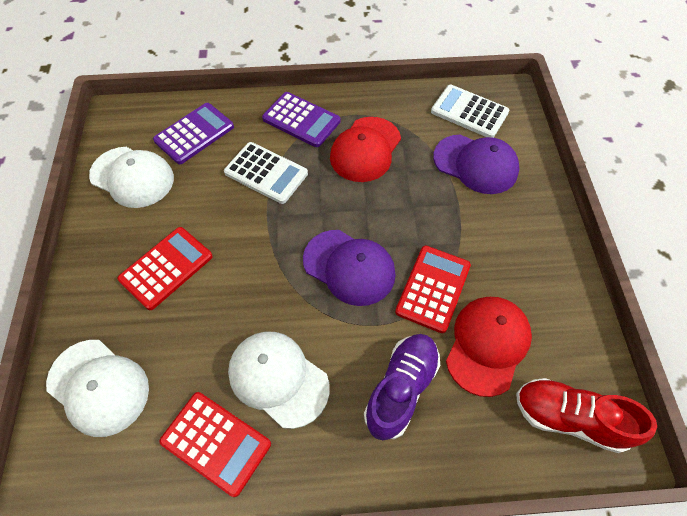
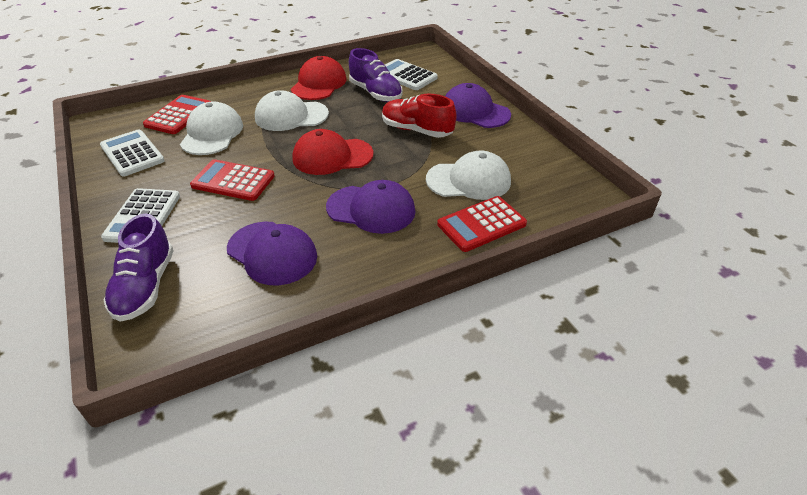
purple calculator: [153,103,234,164] [262,92,341,147] = 2 -> none = 0
purple cap: [303,230,396,306] [433,135,519,194] = 2 -> [227,222,317,285] [326,180,415,234] [445,83,511,128] = 3
purple shoe: [364,334,440,440] = 1 -> [104,214,174,322] [349,48,403,102] = 2
white calculator: [224,142,308,204] [431,85,509,138] = 2 -> [100,129,165,177] [101,188,180,243] [385,59,438,90] = 3

